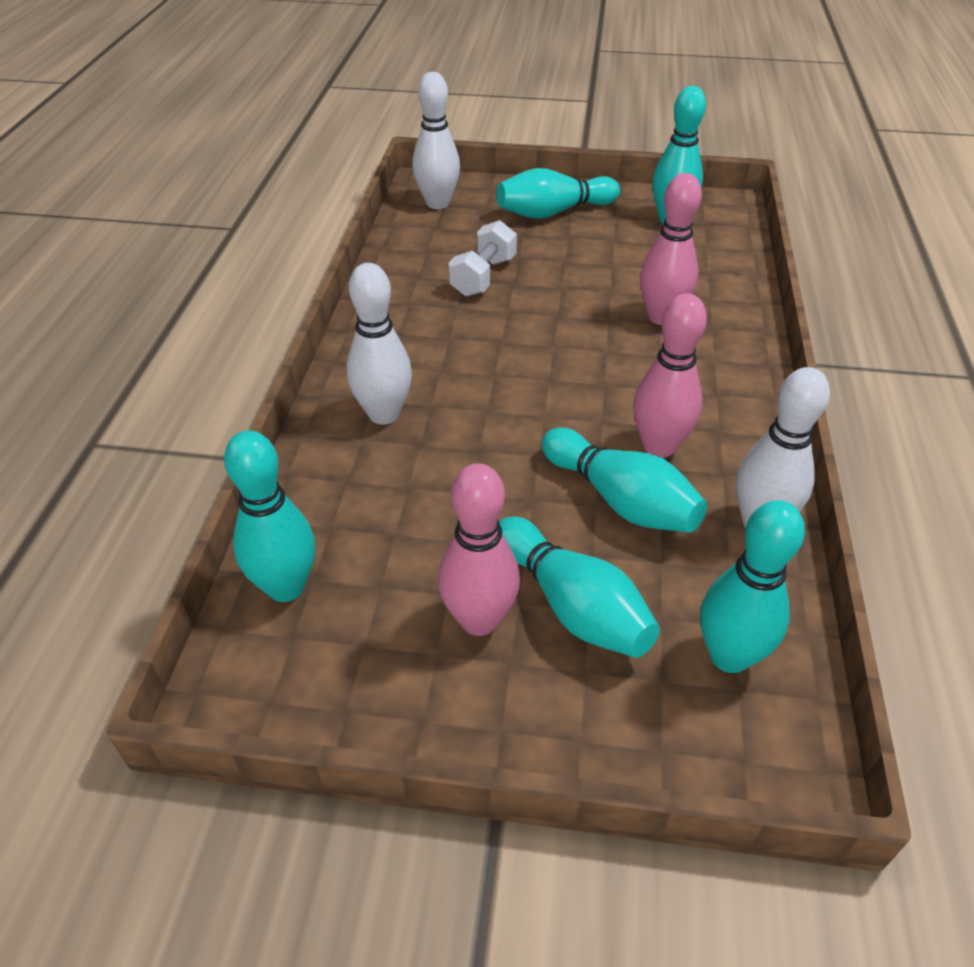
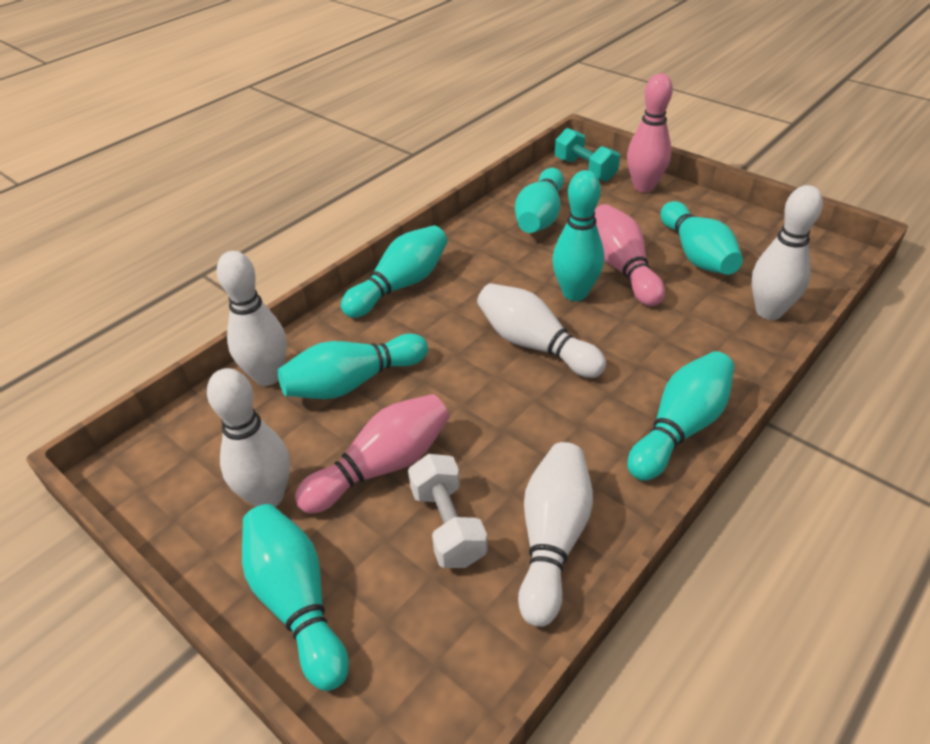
turquoise bowling pin: [224,430,315,602] [496,168,620,219] [499,516,660,658] [542,427,707,533] [653,86,706,224] [700,500,805,673] = 6 -> [242,504,349,691] [278,333,428,399] [341,225,447,318] [515,168,564,233] [552,170,604,301] [627,351,734,481] [661,201,743,275] = 7
turquoise dumbbell: none = 0 -> [555,128,620,182] = 1
white bowling pin: [347,263,412,425] [412,72,460,209] [736,367,830,528] = 3 -> [207,368,290,507] [217,251,287,386] [477,283,606,378] [518,442,593,627] [752,185,823,320] = 5

